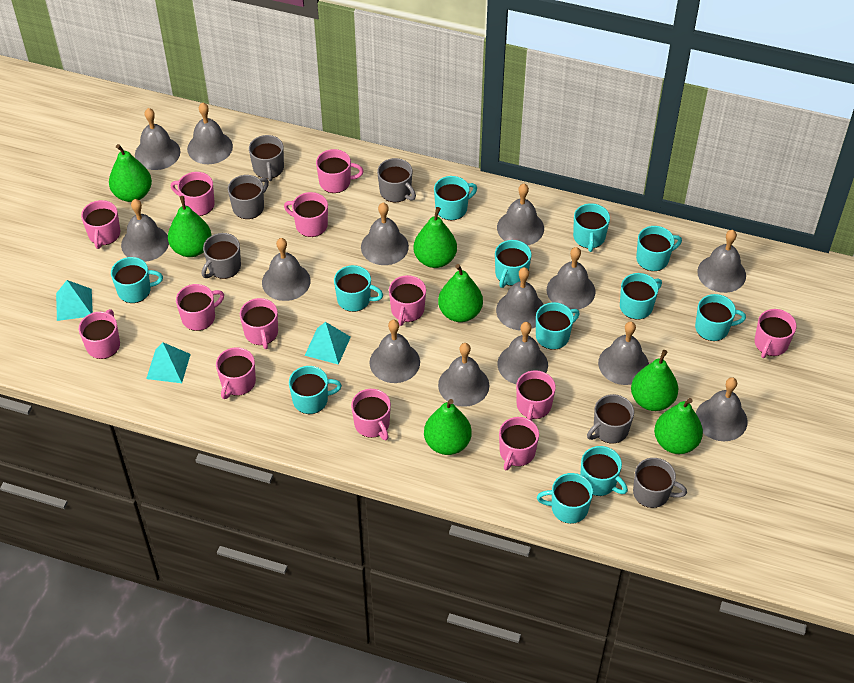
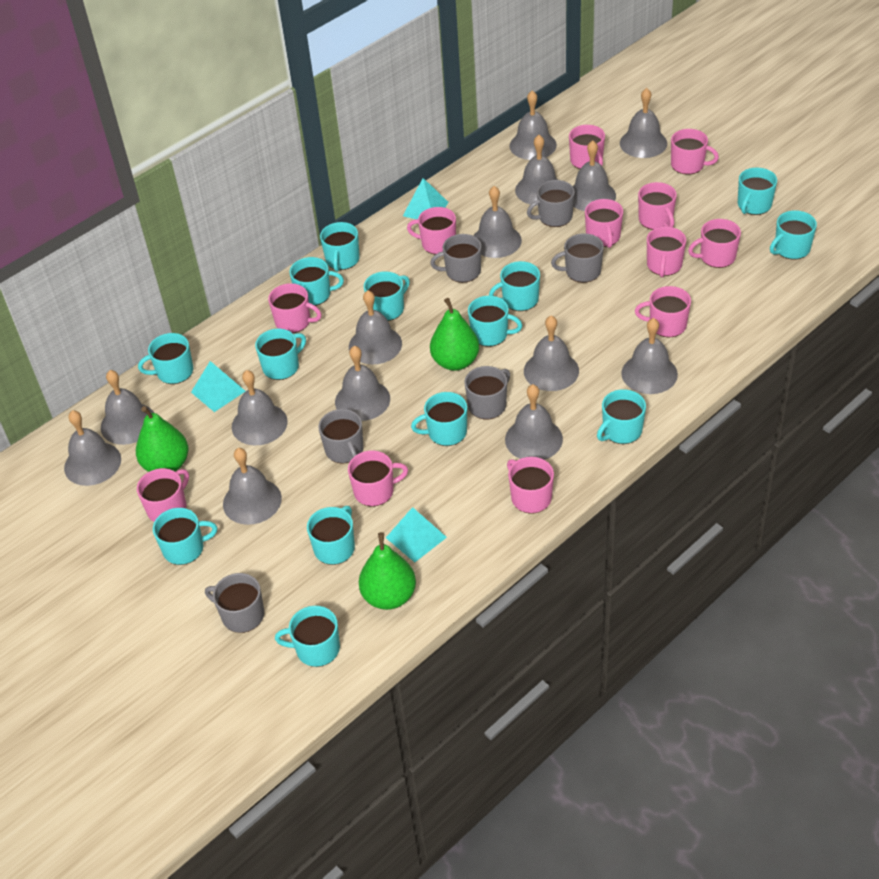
green pear: [109,144,152,202] [168,196,212,257] [413,207,457,268] [424,399,472,455] [438,264,483,322] [631,350,678,411] [654,398,703,454] = 7 -> [136,406,188,472] [359,532,416,610] [430,298,479,371] = 3
pink mug: [79,309,120,359] [81,200,121,249] [171,172,215,216] [176,284,224,331] [216,347,256,399] [240,298,278,349] [284,192,328,237] [316,149,364,193] [351,389,391,440] [389,275,426,326] [499,417,539,470] [516,370,556,421] [755,309,796,358] = 13 -> [137,468,189,522] [268,283,322,333] [348,450,408,507] [407,207,456,255] [507,457,554,513] [569,125,605,169] [585,199,623,248] [635,286,691,337] [638,182,677,230] [647,227,686,277] [671,129,719,175] [688,219,741,268] = 12
turquoise mug: [111,257,163,303] [289,366,342,414] [334,265,383,312] [434,176,477,221] [495,240,531,288] [536,302,580,350] [537,473,593,524] [573,203,610,252] [580,446,628,496] [620,273,662,319] [636,226,682,271] [695,294,746,341] = 12 -> [138,333,193,384] [153,508,217,565] [255,329,306,380] [275,606,340,667] [289,257,344,306] [307,506,355,565] [320,222,360,272] [364,271,410,321] [411,392,467,446] [468,296,522,347] [489,261,540,311] [597,389,646,444] [738,168,777,215] [770,210,817,260] = 14

